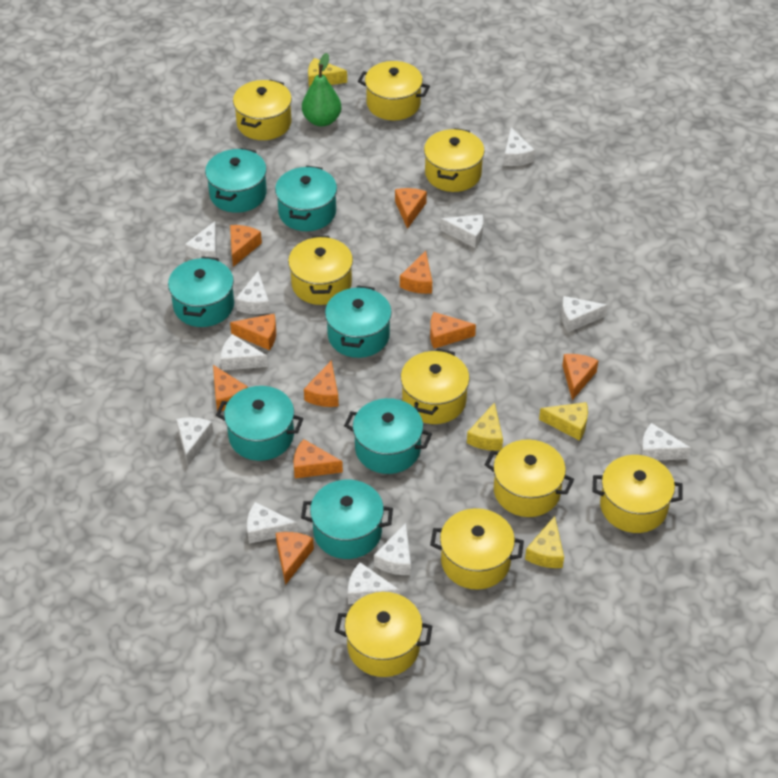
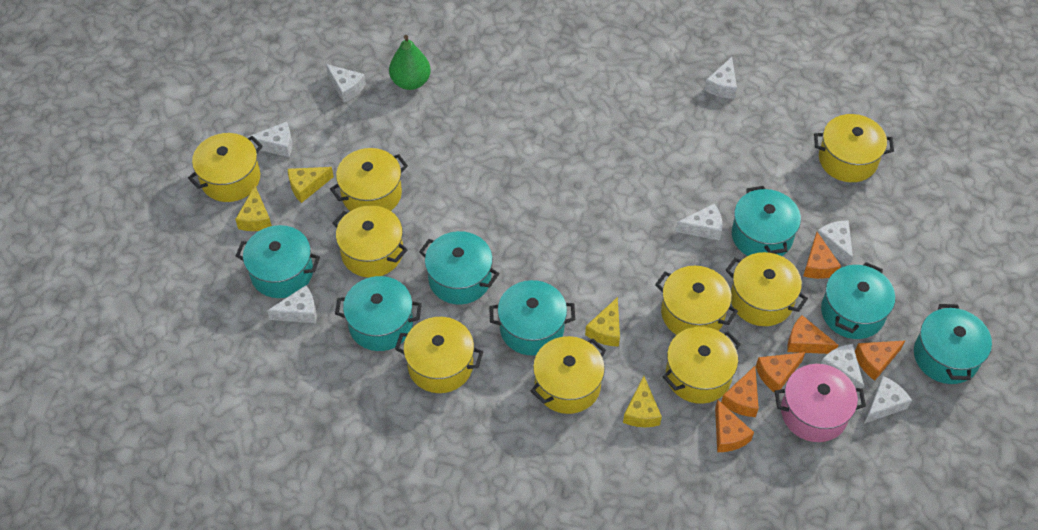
orange cheese: [213,365,248,411] [230,225,262,267] [230,314,276,350] [276,532,314,585] [294,439,343,478] [304,360,339,407] [395,188,427,229] [400,251,432,294] [430,312,476,349] [562,354,599,400] = 10 -> [715,399,754,452] [721,366,759,417] [756,352,805,393] [787,315,838,354] [803,232,841,279] [855,341,905,381] = 6
pink pot: none = 0 -> [775,364,866,442] = 1
white cheese: [176,417,213,466] [185,221,217,259] [221,334,268,371] [235,271,270,314] [247,502,298,544] [348,562,400,604] [374,523,411,575] [440,214,484,248] [504,128,535,166] [561,296,607,332] [640,423,691,461] = 11 -> [247,122,292,157] [267,285,317,323] [326,64,366,103] [676,204,722,241] [704,57,737,99] [817,221,853,266] [821,344,864,394] [864,376,912,424] = 8

